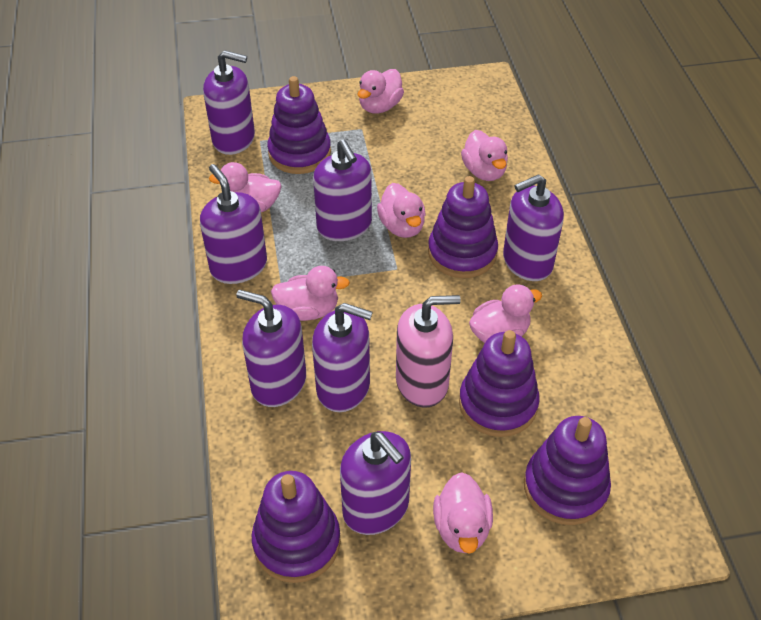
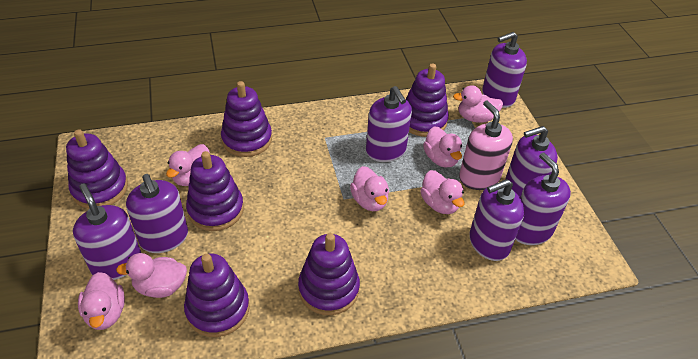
purple stacking toy: [252,471,341,583] [267,76,331,174] [428,176,498,278] [459,330,540,437] [524,416,611,525] = 5 -> [66,129,128,209] [184,254,250,337] [186,151,244,231] [221,81,272,157] [298,233,360,315] [406,63,449,137] = 6

